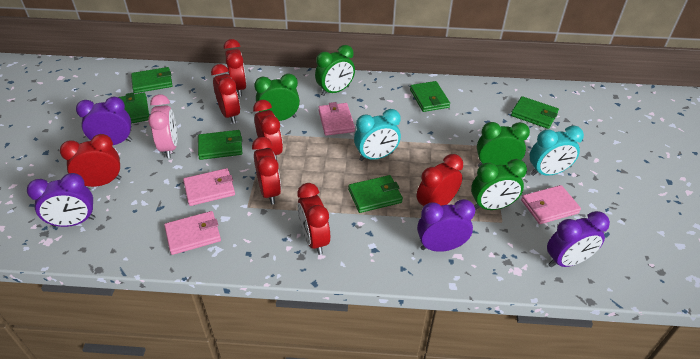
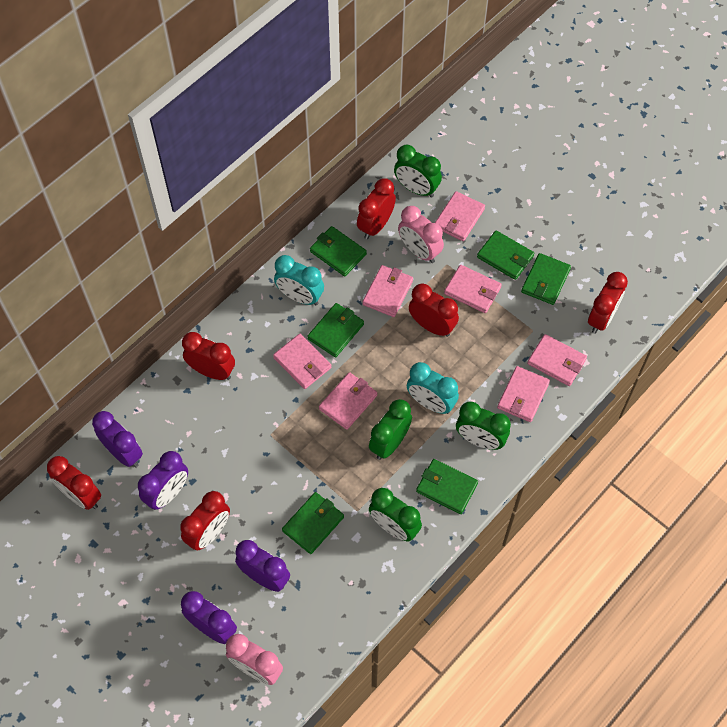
pink clock: [148,94,177,158] = 1 -> [226,634,283,685] [398,206,444,263] = 2
pink wallet: [164,211,221,255] [183,168,235,206] [318,102,355,136] [521,185,581,224] = 4 -> [273,334,331,389] [319,372,377,430] [363,265,413,317] [435,191,485,241] [444,265,502,313] [497,366,550,422] [527,334,587,386] = 7
red clock: [60,134,121,187] [211,64,240,123] [224,39,247,97] [252,137,281,204] [253,100,283,160] [297,183,330,255] [417,154,463,207] = 7 -> [47,456,101,510] [180,491,230,550] [182,332,235,380] [357,178,396,239] [409,284,459,337] [588,272,628,334] = 6

